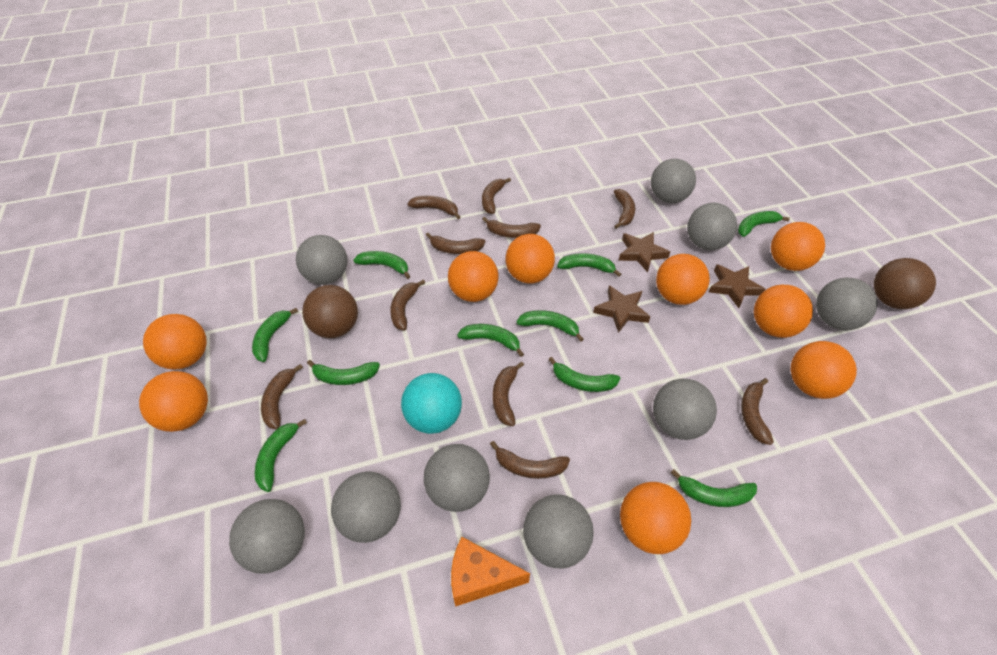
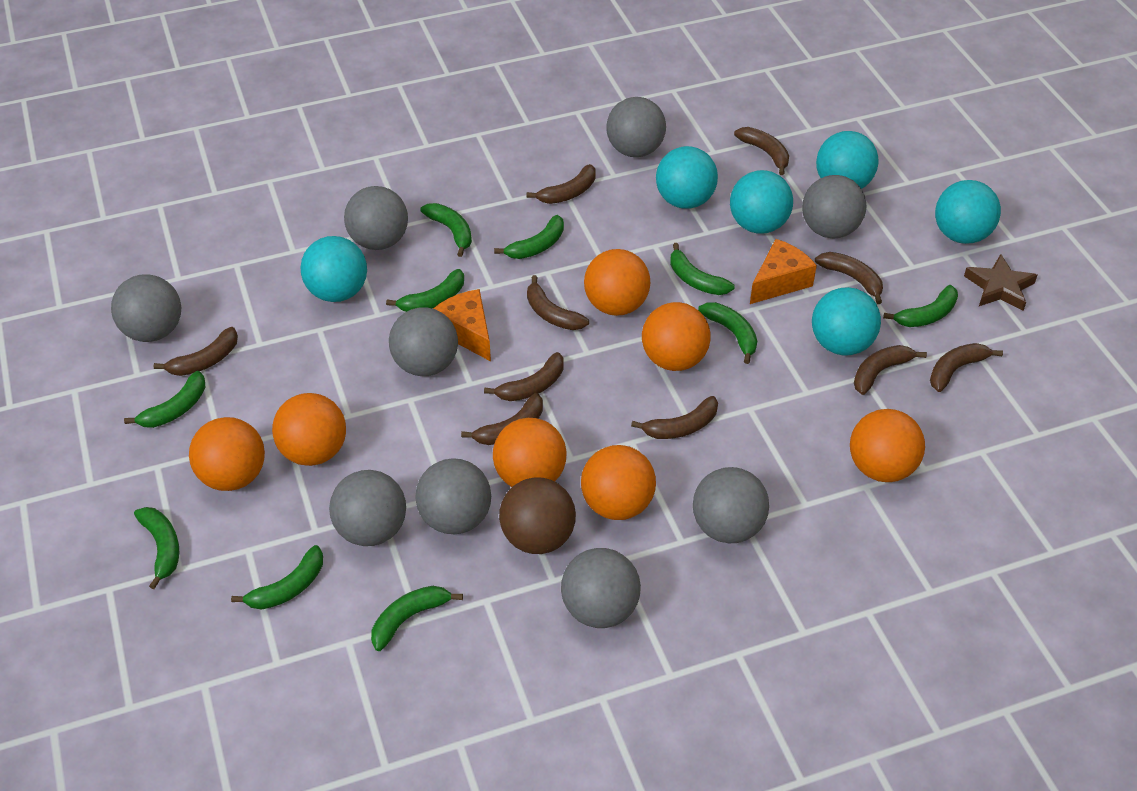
brown ball: [302,285,358,338] [874,258,936,309] = 2 -> [499,477,576,554] = 1
brown star: [593,285,650,333] [618,232,670,272] [709,264,766,308] = 3 -> [964,254,1037,311] = 1
orange ball: [139,371,208,432] [143,314,207,370] [448,251,499,302] [506,234,555,284] [620,482,691,554] [656,254,710,305] [754,285,813,338] [771,222,825,271] [791,341,857,399] = 9 -> [189,417,265,491] [272,393,346,466] [493,418,567,487] [581,445,656,520] [584,249,650,316] [642,302,711,371] [850,409,925,482] = 7
orange cheese: [451,537,530,607] = 1 -> [433,289,491,361] [750,239,817,304] = 2
turquoise ball: [401,373,462,434] = 1 -> [300,236,367,302] [656,146,718,209] [730,170,793,233] [812,287,881,356] [816,131,878,189] [935,180,1001,244] = 6

